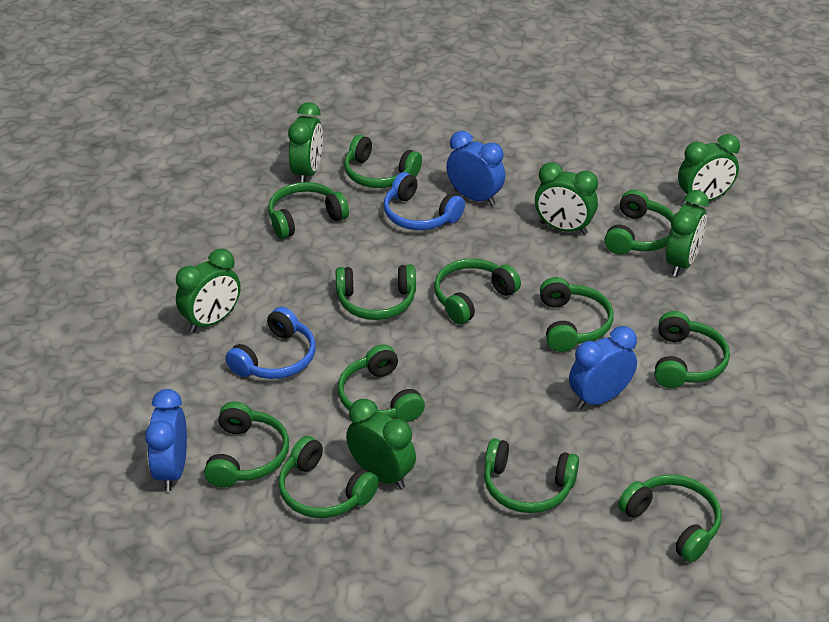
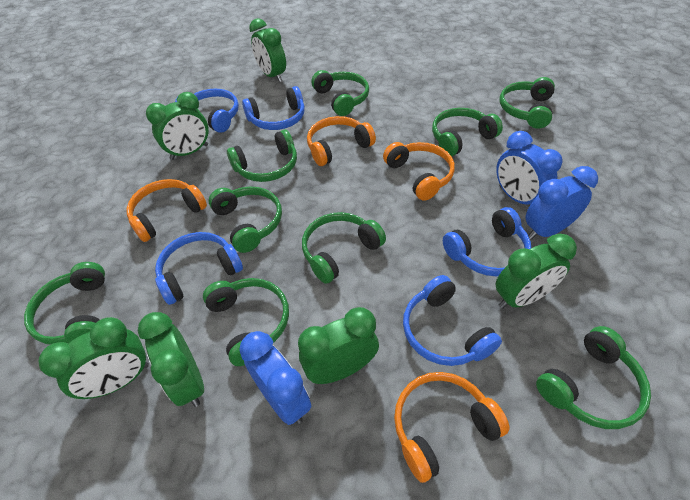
blue headphones: [225,307,316,379] [384,172,465,230] = 2 -> [155,232,243,305] [175,89,239,133] [242,86,305,130] [403,275,502,366] [443,207,531,276] = 5
green headphones: [204,401,289,488] [268,182,349,239] [278,436,379,518] [336,265,416,320] [338,344,425,422] [344,135,422,188] [434,258,521,324] [484,438,579,513] [540,277,613,352] [604,190,674,255] [618,474,721,562] [654,311,730,388] = 12 -> [24,262,105,345] [203,278,289,366] [209,187,282,253] [227,130,297,182] [302,212,386,284] [311,70,369,116] [432,108,503,156] [500,77,555,129] [536,326,651,429] = 9
orange headphones: none = 0 -> [126,179,207,242] [307,116,376,166] [383,142,455,201] [394,372,509,483] = 4

